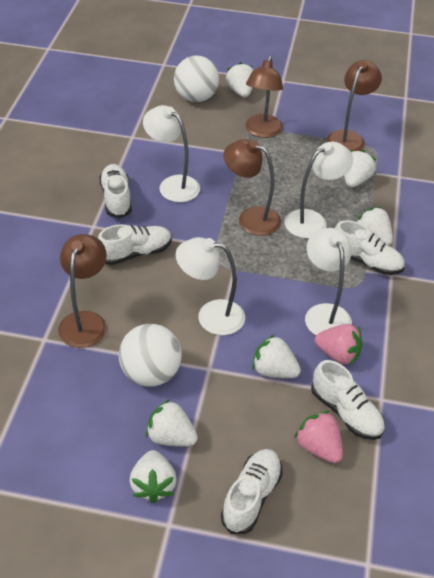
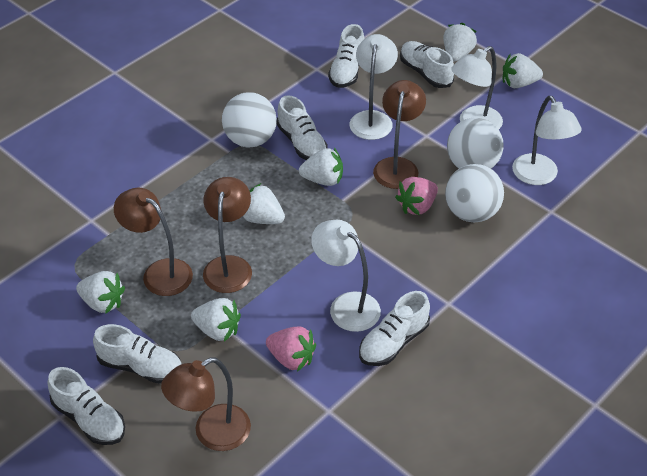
white ball: [119,324,182,386] [174,55,219,102] = 2 -> [222,92,277,148] [445,164,504,222] [447,118,504,169] = 3
white shoe: [98,224,172,265] [99,164,132,219] [221,449,283,534] [311,360,385,440] [335,220,405,275] = 5 -> [48,367,125,445] [93,324,182,384] [277,95,328,160] [328,24,365,88] [359,291,430,366] [400,41,454,88] = 6

